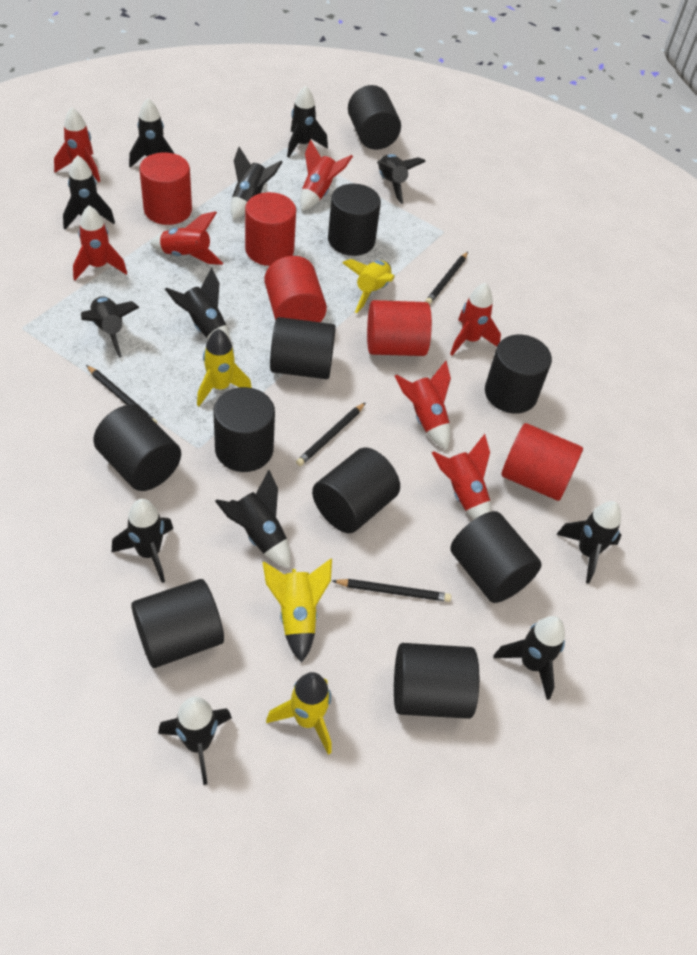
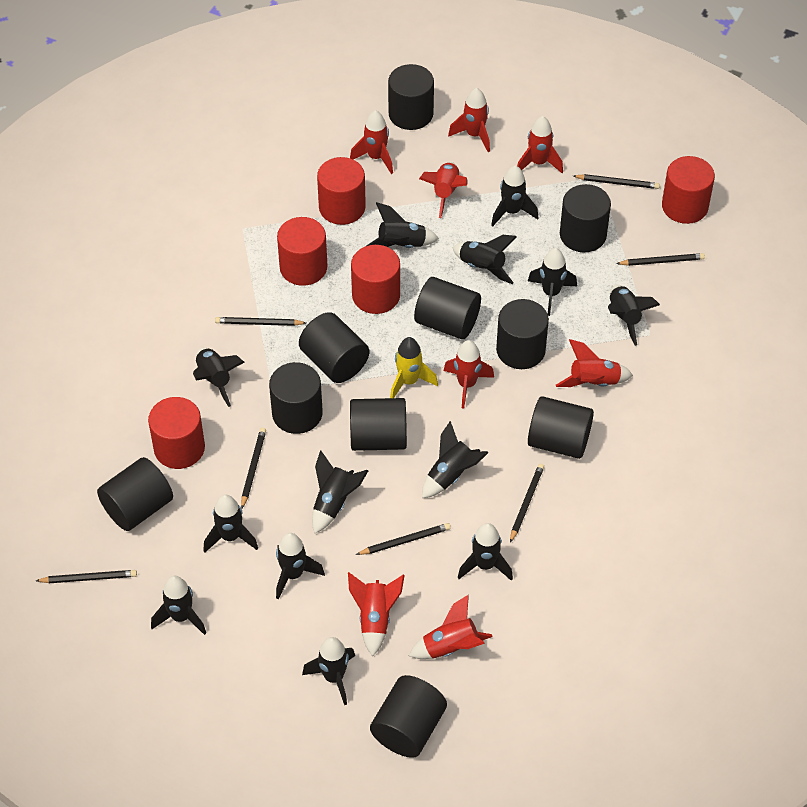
black pencil: [86,365,157,423] [296,402,366,466] [332,579,451,602] [425,252,468,305] = 4 -> [36,570,137,583] [215,317,306,326] [241,428,266,508] [356,523,451,555] [510,464,544,543] [573,174,660,189] [616,253,705,266] = 7
black rocket: [63,155,115,229] [81,296,140,358] [112,499,173,583] [129,98,175,168] [158,697,232,785] [165,268,230,340] [215,470,291,568] [231,147,282,219] [287,86,328,157] [377,154,426,204] [493,616,565,700] [556,501,621,584] = 12 -> [151,576,206,635] [193,347,245,407] [203,495,258,552] [276,533,325,599] [302,637,355,705] [312,450,368,534] [367,202,439,248] [422,421,488,498] [453,235,517,284] [458,523,513,581] [491,165,538,226] [528,248,577,316] [608,285,660,346] = 13
red rocket: [54,107,100,182] [73,206,127,280] [150,211,223,265] [300,140,353,211] [395,361,451,450] [432,434,491,520] [450,283,501,355] = 7 -> [348,572,405,656] [350,110,393,174] [409,594,493,659] [419,162,467,218] [444,340,494,409] [448,88,490,152] [517,116,563,173] [556,339,633,387] = 8
yellow rocket: [197,329,252,406] [263,559,332,663] [266,672,331,755] [343,259,395,313] = 4 -> [390,337,438,398] = 1

